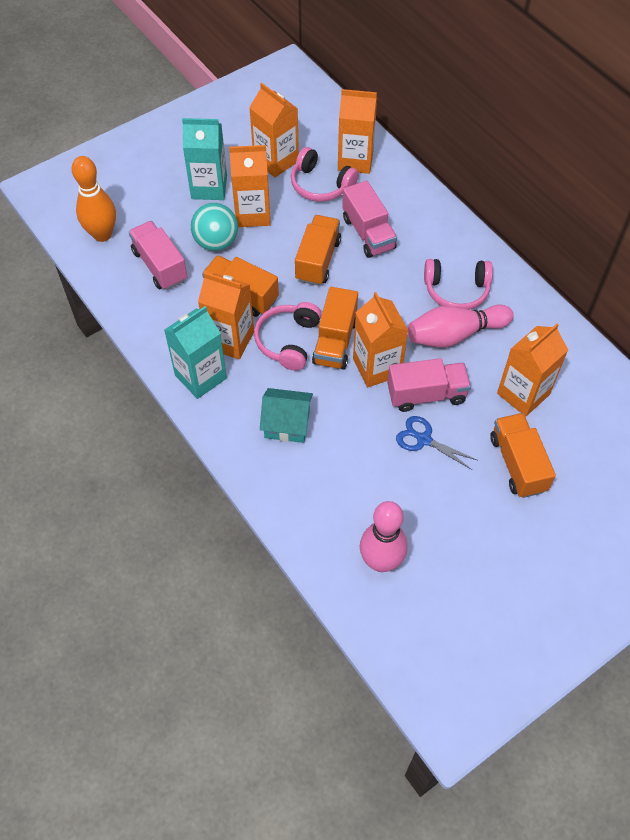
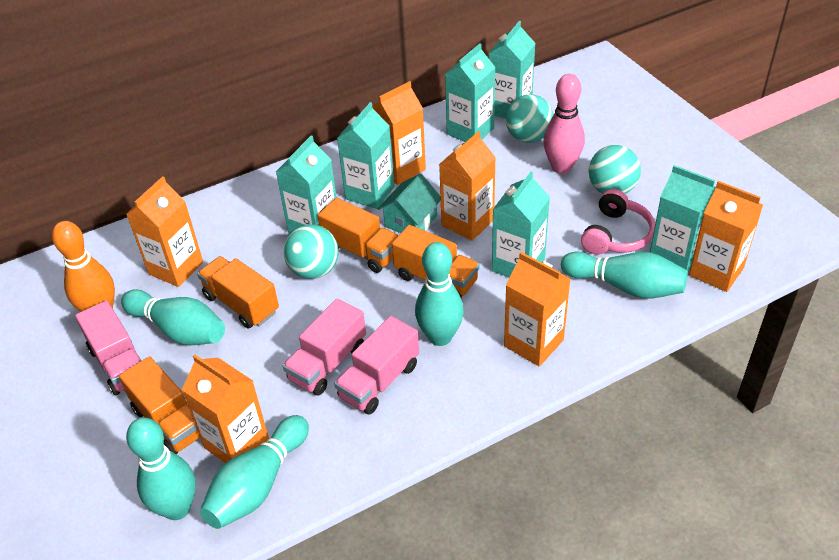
blue scissors: [396,416,477,470] = 1 -> none = 0
pink bowling pin: [360,501,408,572] [408,304,514,347] = 2 -> [543,74,585,174] = 1
pink headphones: [254,302,322,371] [291,147,359,202] [424,259,493,310] = 3 -> [581,189,655,255] = 1
turquoise ball: [191,203,238,251] = 1 -> [284,224,339,279] [505,94,553,143] [589,145,641,194] = 3
turquoise bowling pin: none = 0 -> [121,289,225,345] [126,418,196,520] [200,415,309,529] [415,242,464,346] [561,252,688,299] = 5
turquoise carton: [164,306,227,399] [182,118,227,200] = 2 -> [276,136,337,234] [337,102,394,209] [445,43,496,142] [488,21,535,118] [492,171,550,278] [650,165,716,271] = 6

